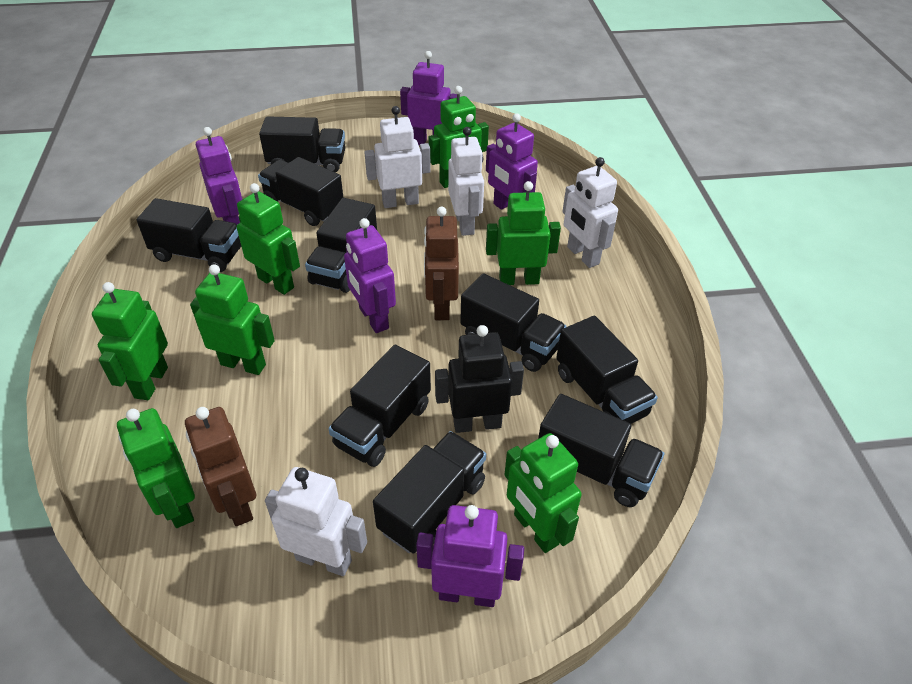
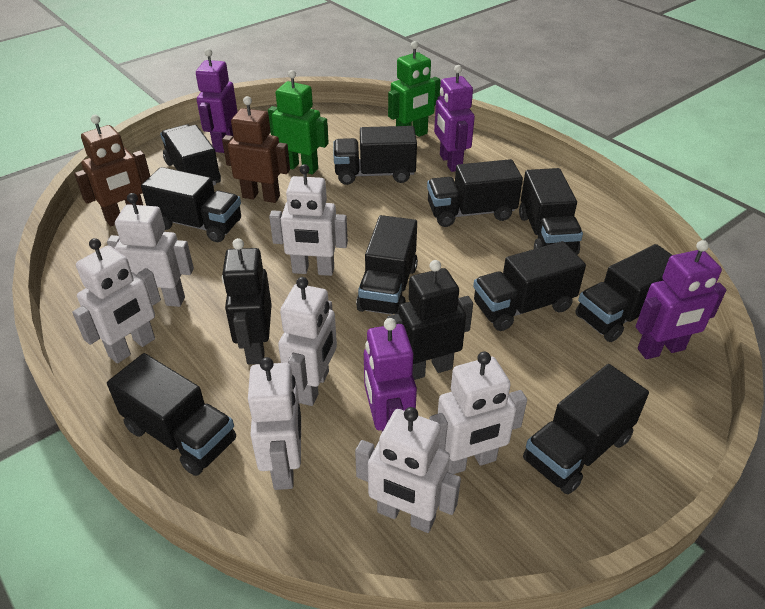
black robot: [435,325,524,433] = 1 -> [222,238,272,364] [387,260,473,380] = 2
black truck: [137,198,241,272] [258,157,343,226] [259,116,345,173] [305,198,377,293] [329,345,431,467] [373,431,486,554] [460,273,567,372] [538,394,664,507] [556,316,658,424] = 9 -> [107,353,236,476] [141,167,241,242] [160,124,221,186] [333,126,417,185] [356,215,418,315] [427,159,523,227] [473,241,586,331] [519,168,583,255] [523,364,649,494] [575,244,672,342] = 10
green robot: [92,282,168,400] [117,408,195,528] [190,264,275,375] [237,183,300,295] [429,86,489,188] [486,181,561,285] [504,433,582,553] = 7 -> [268,70,329,174] [388,41,441,137] = 2
purple robot: [196,127,242,225] [344,218,396,333] [400,51,457,146] [416,505,524,607] [486,113,538,210] = 5 -> [196,48,238,153] [364,318,417,432] [434,65,475,172] [636,240,726,359] = 4
white robot: [265,467,367,576] [364,106,431,208] [448,127,484,236] [562,157,618,268] = 4 -> [72,238,161,363] [107,193,194,307] [248,357,301,490] [269,164,348,276] [278,277,337,406] [355,407,461,533] [429,352,527,474] = 7

